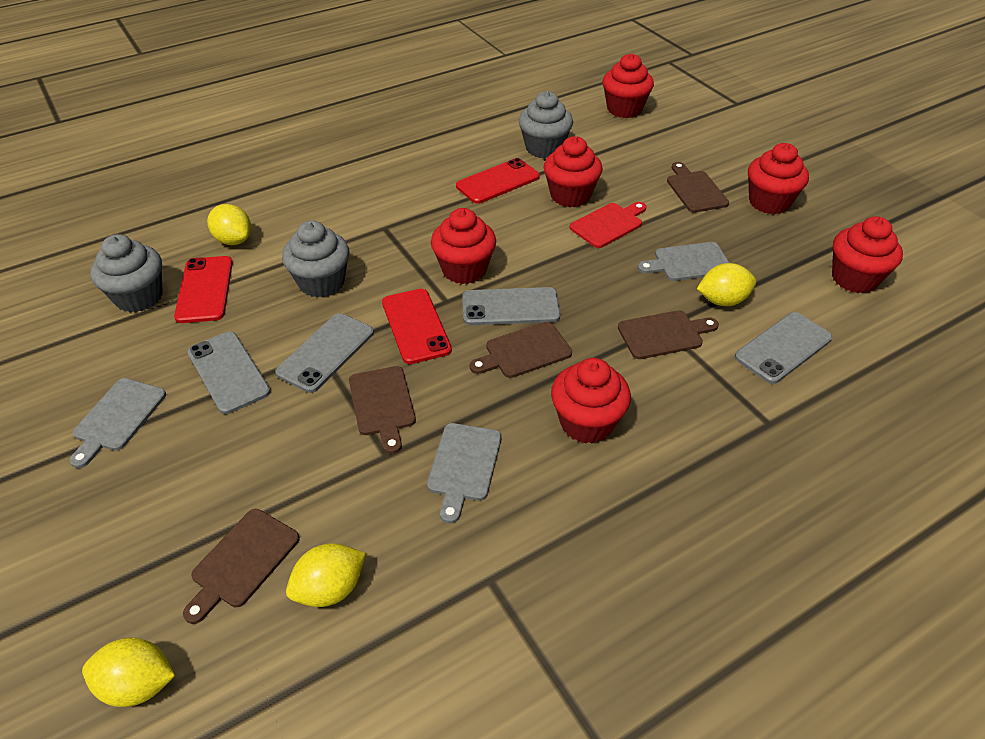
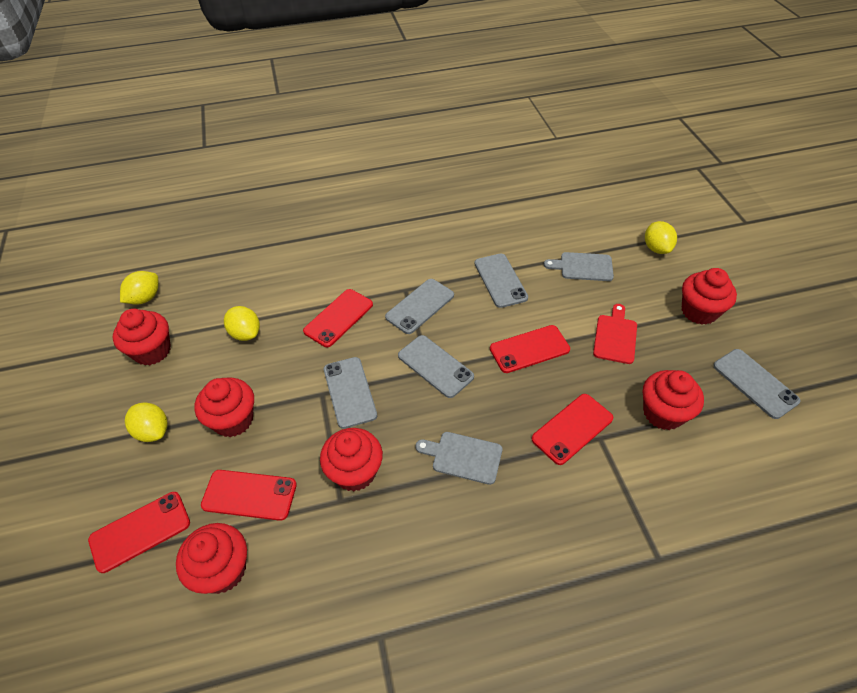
brown cutting board: [183,509,300,624] [349,366,416,454] [470,322,572,378] [618,310,719,359] [667,162,729,212] = 5 -> none = 0
grey cupcake: [90,234,163,312] [282,220,349,298] [519,91,573,159] = 3 -> none = 0
grey cutting board: [70,378,166,468] [427,423,501,523] [638,242,729,281] = 3 -> [415,432,502,485] [544,252,614,281] = 2
grey phone: [187,332,271,414] [275,313,374,393] [462,287,560,325] [735,312,832,384] = 4 -> [324,357,377,429] [385,279,454,334] [398,335,474,398] [474,254,528,308] [713,349,801,419] = 5
red phone: [174,256,233,323] [382,289,452,364] [456,158,540,204] = 3 -> [88,492,190,573] [201,470,297,521] [303,289,373,347] [490,325,570,373] [532,394,613,465] = 5

